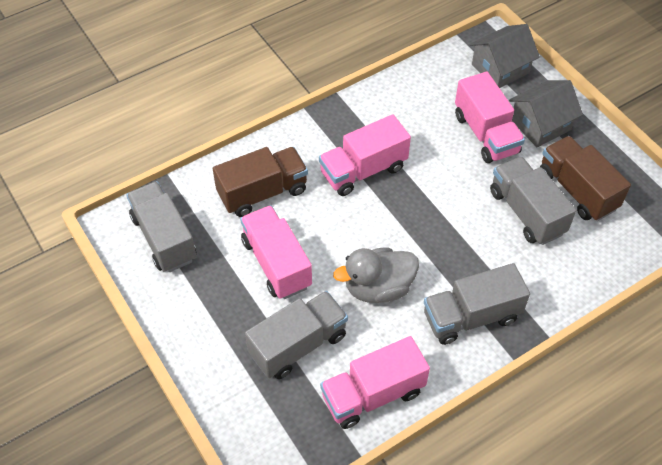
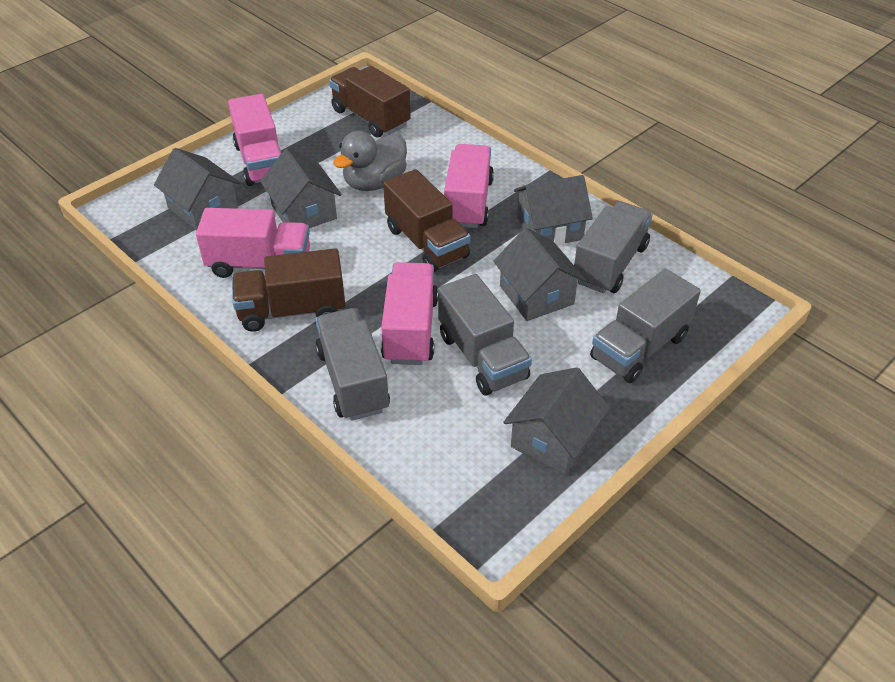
brown truck: [213,147,308,217] [540,136,631,221] = 2 -> [232,248,346,332] [329,66,411,137] [383,169,470,272] = 3
grey house: [470,24,540,88] [509,80,583,148] = 2 -> [154,148,240,230] [260,149,342,228] [493,227,586,321] [503,367,610,475] [514,175,593,246] = 5

